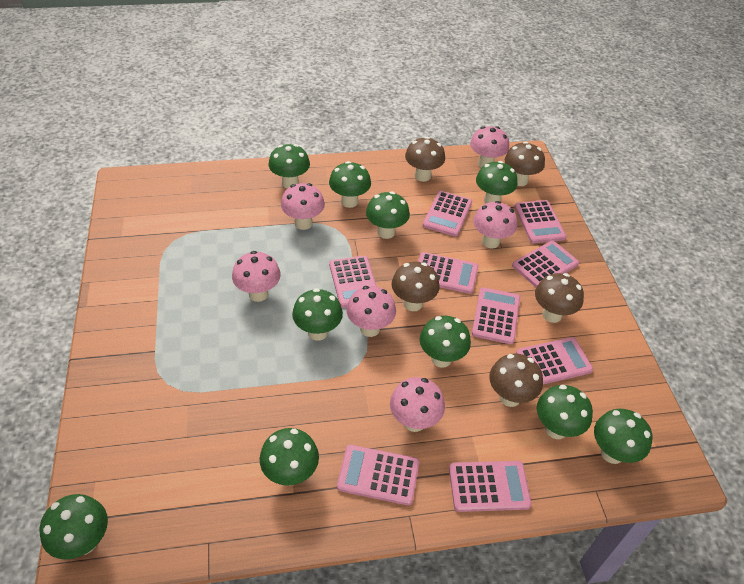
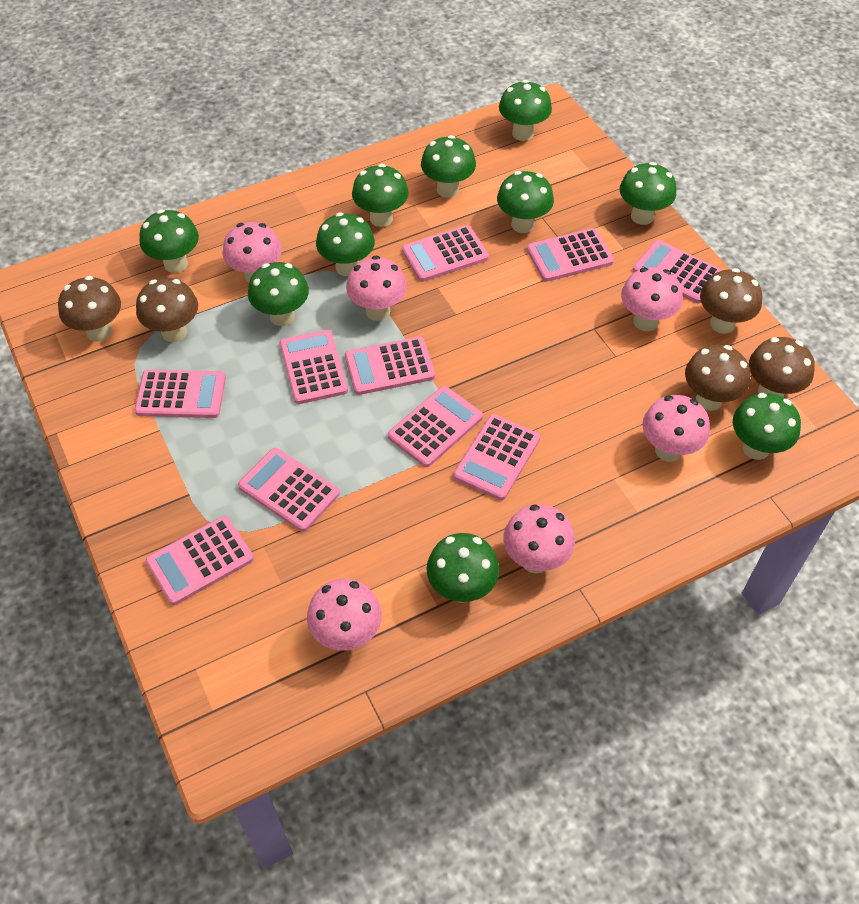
pink calculator: [329,256,377,308] [337,445,419,506] [418,252,479,294] [423,191,472,237] [449,461,532,512] [472,287,520,344] [512,241,579,287] [514,200,566,243] [516,337,593,385] = 9 -> [134,369,226,418] [145,516,254,605] [238,448,340,532] [279,330,348,404] [345,337,435,395] [388,386,483,467] [402,225,489,282] [453,414,540,500] [527,228,614,282] [633,240,723,303] = 10

